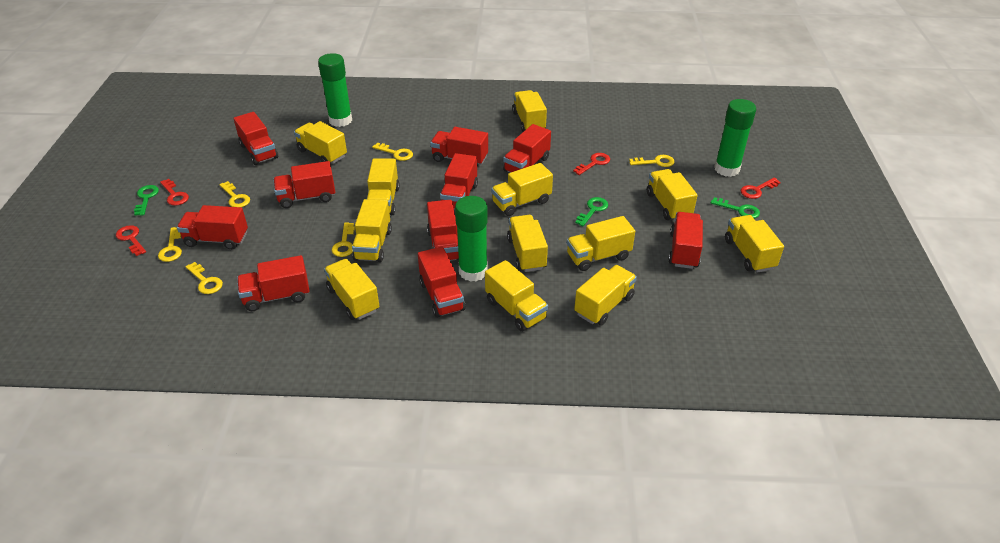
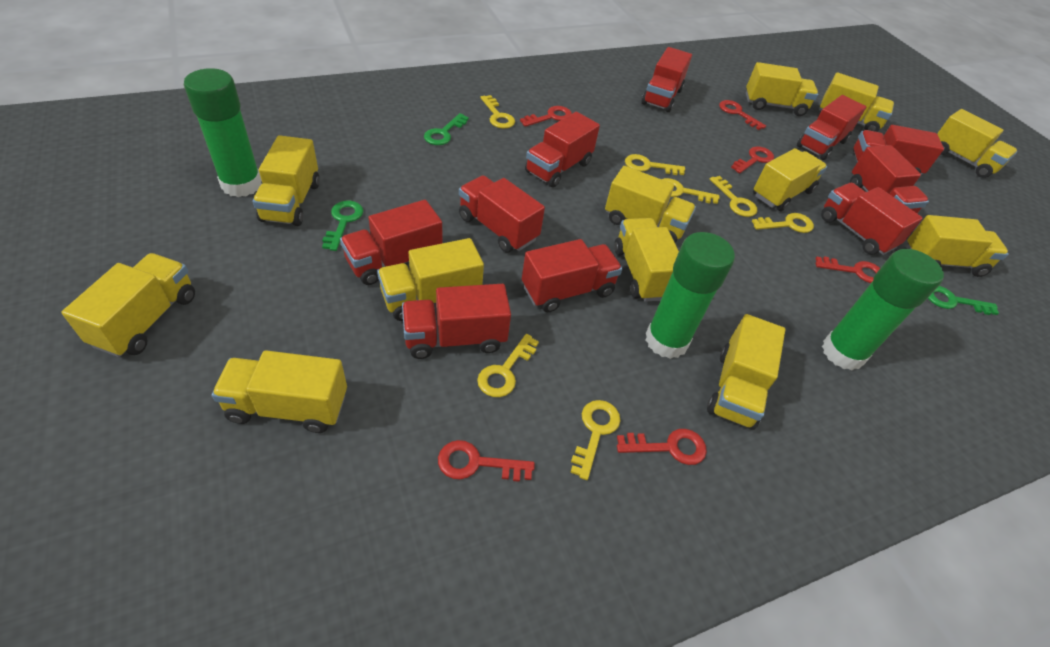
red key: [116,225,146,256] [160,179,189,206] [573,153,610,175] [741,178,781,199] = 4 -> [438,440,535,482] [520,106,572,127] [617,429,707,465] [719,100,766,130] [731,146,774,173] [815,256,880,283] = 6
yellow key: [158,227,182,262] [186,262,223,294] [220,181,250,207] [332,222,355,257] [372,143,413,161] [629,155,674,167] = 6 -> [477,334,539,397] [480,95,515,129] [570,400,620,480] [625,154,685,175] [662,178,720,204] [710,176,757,217] [752,213,814,233] = 7

